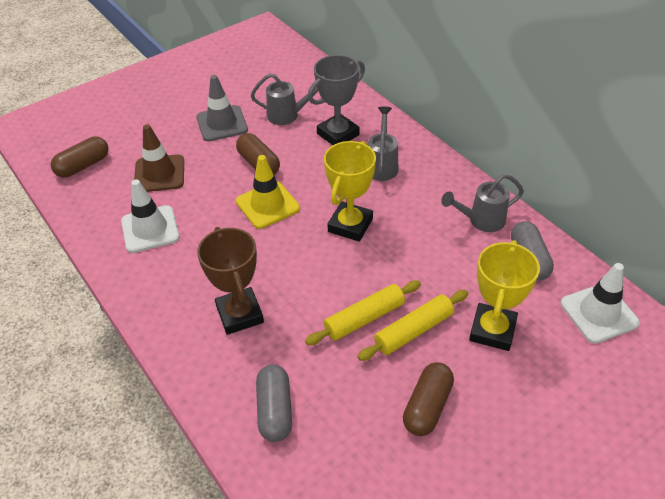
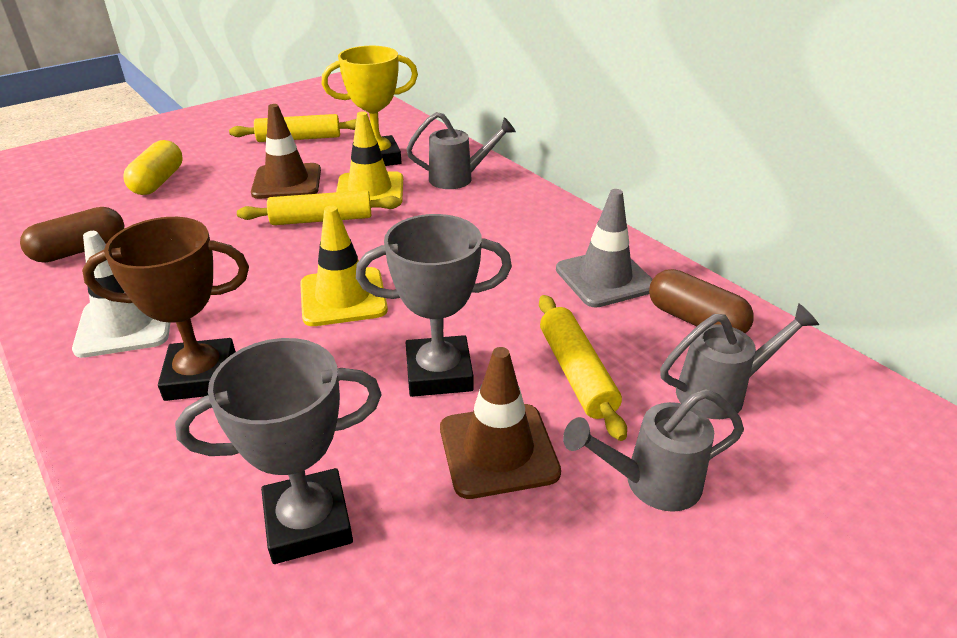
brown capsule: [51,136,109,178] [236,133,280,175] [403,362,454,436] = 3 -> [20,207,124,263] [649,269,754,333] = 2
brown traffic cone: [134,124,184,192] = 1 -> [251,104,321,199] [440,347,561,499] = 2
grey capsule: [256,364,292,442] [511,221,554,280] = 2 -> none = 0
grey trophy: [308,55,365,145] = 1 -> [175,338,382,564] [356,214,512,397] = 2
white traffic cone: [121,179,180,253] [560,263,640,344] = 2 -> [72,231,170,358] = 1
yellow capsule: none = 0 -> [123,140,183,195] = 1
yellow rolling pin: [305,280,421,345] [358,290,468,361] = 2 -> [229,114,356,142] [237,190,401,225] [539,295,627,441] = 3
yellow traffic cone: [236,155,300,229] = 1 -> [300,206,388,326] [336,111,403,203] = 2
yellow trophy: [324,141,376,242] [469,240,540,351] = 2 -> [322,46,418,166] = 1

